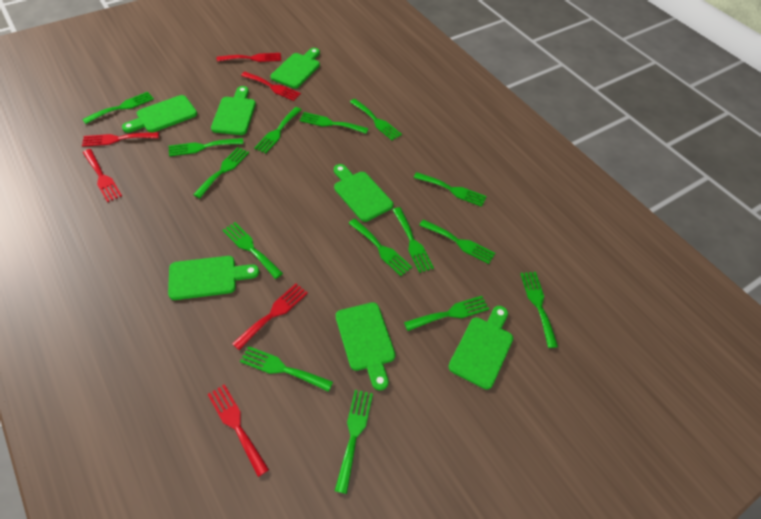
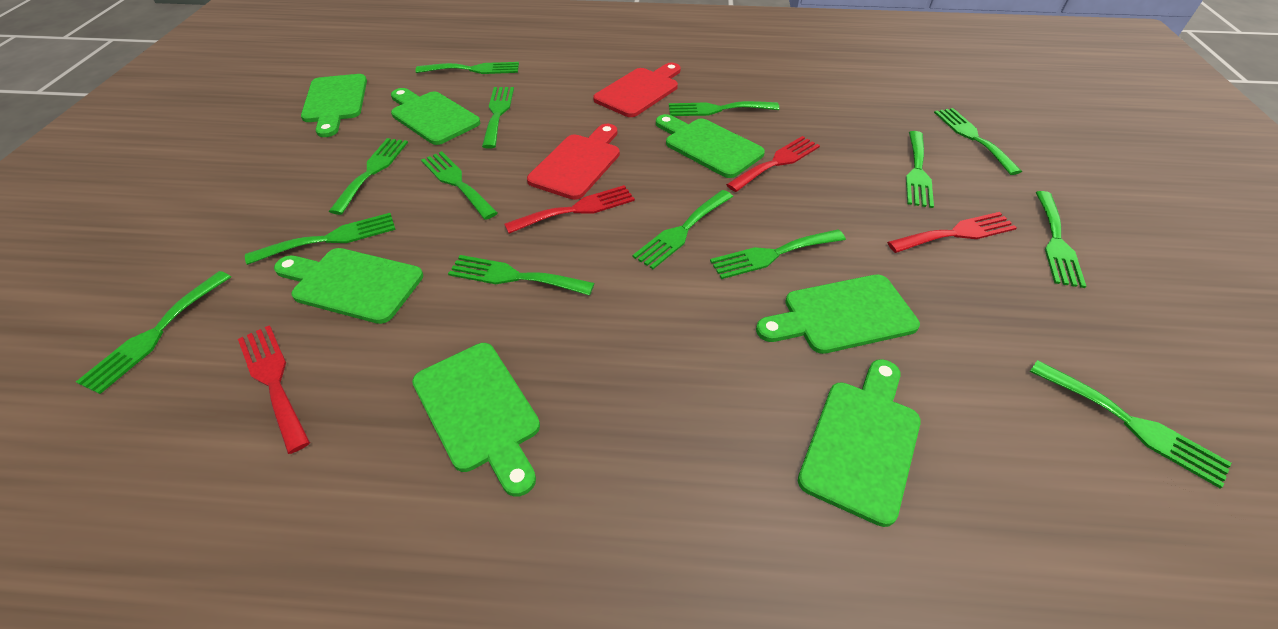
green fork: [82,92,154,124] [169,138,244,156] [193,147,249,198] [222,222,283,279] [240,346,333,392] [254,107,301,153] [300,112,369,134] [335,390,373,494] [349,219,412,276] [350,99,402,140] [393,207,434,273] [404,296,489,331] [413,172,487,207] [419,219,495,264] [520,272,558,348] = 15 -> [76,271,231,394] [245,213,396,265] [329,138,408,215] [416,62,519,74] [421,151,498,220] [448,255,594,296] [482,87,514,149] [633,190,733,269] [669,101,779,116] [710,229,846,279] [906,131,934,208] [934,108,1022,175] [1030,360,1231,489] [1036,191,1086,288] = 14
red cutting board: none = 0 -> [527,124,620,200] [593,63,681,117] = 2
red fork: [82,132,159,147] [83,149,122,202] [207,384,269,477] [217,53,281,62] [232,284,308,350] [241,72,301,101] = 6 -> [238,325,310,454] [504,185,635,234] [726,136,820,192] [887,212,1017,253] = 4

